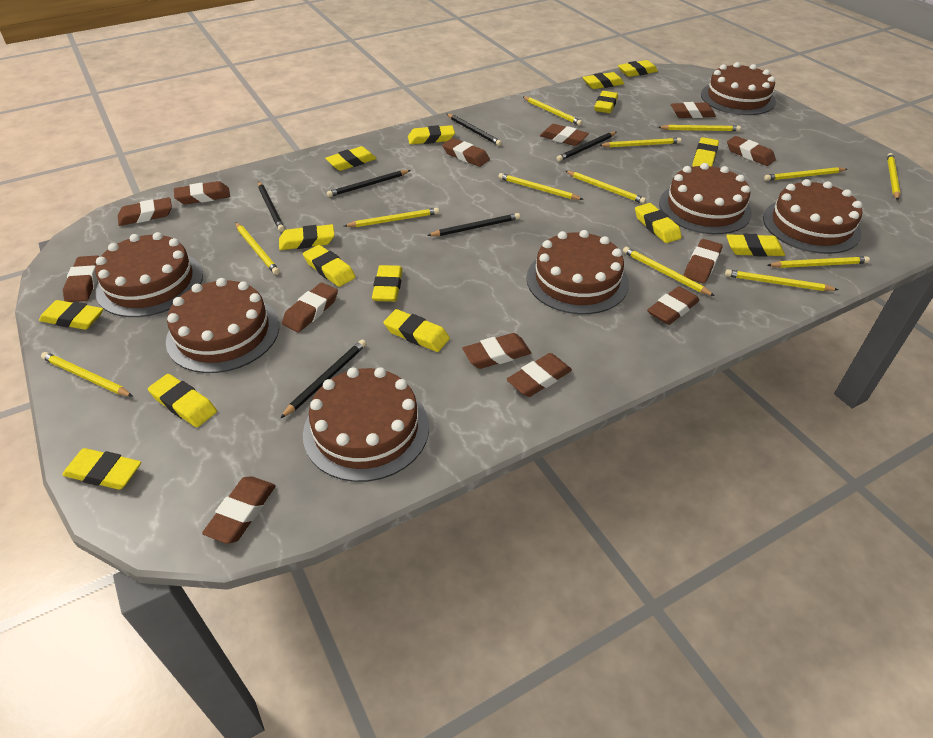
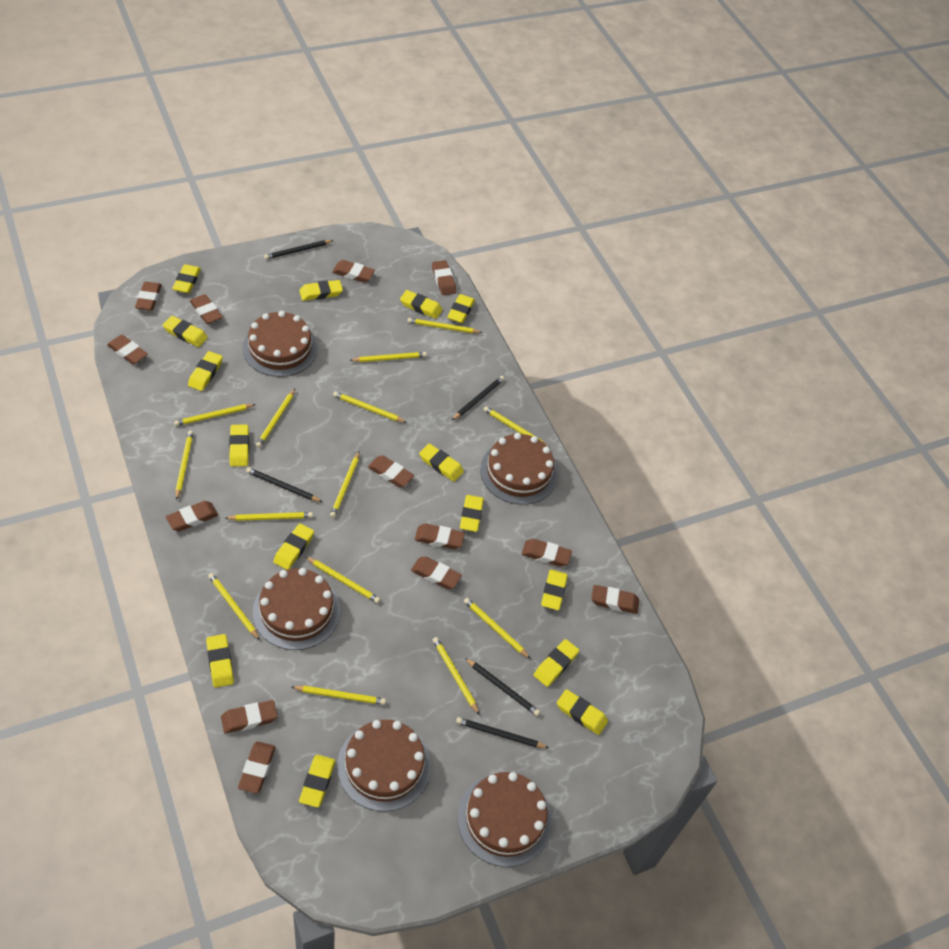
black pencil: [258,181,285,232] [281,339,366,418] [327,170,411,197] [427,213,520,236] [447,114,502,146] [557,132,616,161] = 6 -> [246,467,322,502] [264,240,334,259] [452,376,504,420] [456,717,549,748] [465,658,540,716] = 5
brown cake: [95,232,203,317] [166,278,279,373] [303,367,429,482] [527,230,629,314] [659,163,752,234] [701,62,776,115] [763,179,862,254] = 7 -> [243,311,318,377] [253,568,340,650] [337,719,431,812] [457,772,552,867] [480,433,558,505] = 5
yellow pencil: [41,352,133,396] [235,222,280,275] [344,208,439,227] [498,173,584,200] [523,96,582,126] [565,171,646,204] [599,138,681,148] [623,247,715,296] [658,125,741,131] [725,269,838,291] [764,167,847,181] [767,256,870,268] [887,153,900,200] = 13 -> [174,404,256,426] [176,430,194,500] [208,573,260,640] [225,512,313,521] [256,389,295,448] [292,686,386,705] [306,557,380,603] [330,451,360,518] [333,392,407,423] [349,352,427,362] [408,318,483,333] [433,637,480,715] [464,598,531,659] [483,406,550,448] = 14

